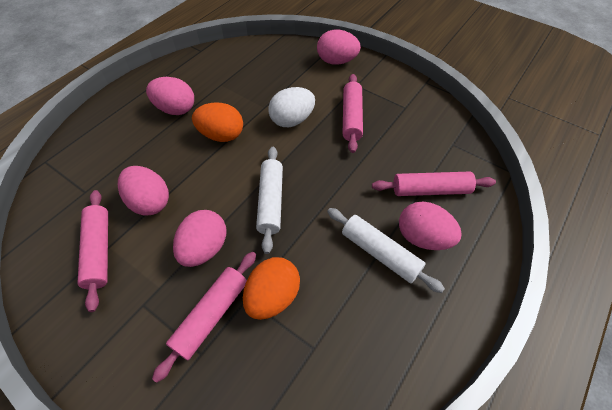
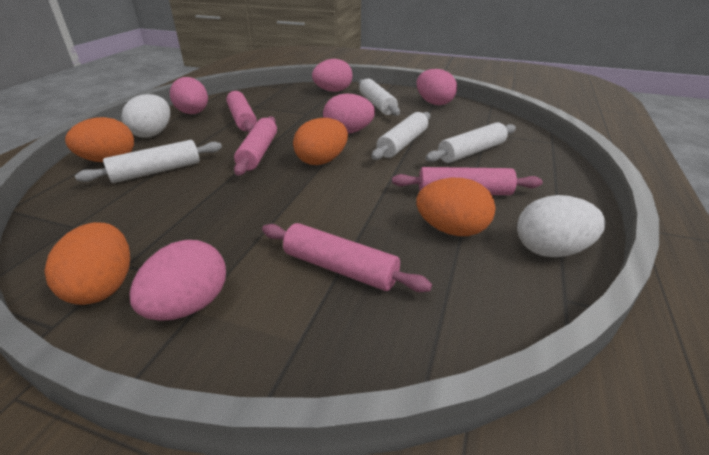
orange egg: [192,103,243,142] [243,257,300,320] = 2 -> [44,222,130,305] [65,117,134,162] [293,118,348,165] [416,178,495,236] = 4
white egg: [268,87,315,127] = 1 -> [121,94,170,137] [517,195,605,257] = 2
white rolling pin: [256,147,283,254] [327,208,445,293] = 2 -> [75,140,222,183] [359,79,400,116] [371,112,430,160] [425,122,516,163] = 4

